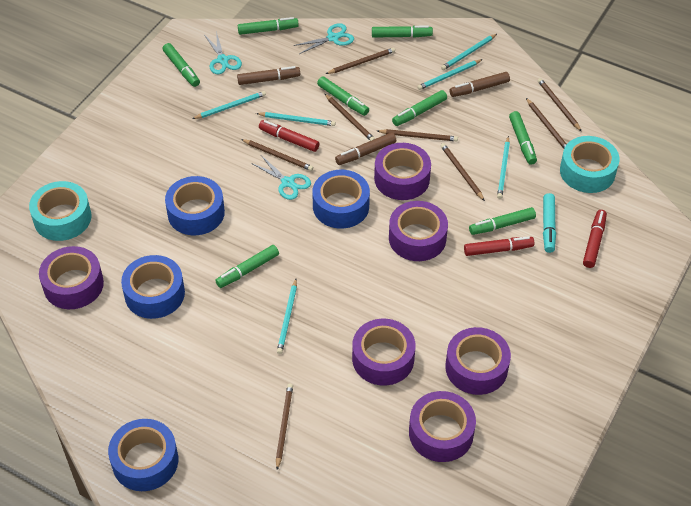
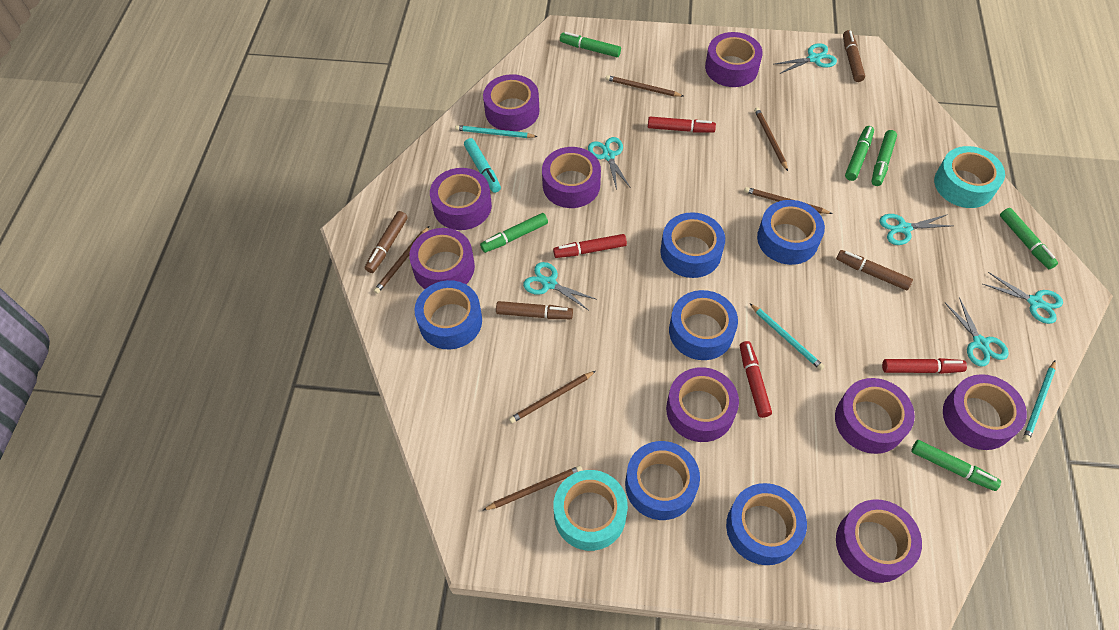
blue tape: [108,419,178,491] [121,255,185,319] [165,176,225,235] [312,170,370,228] = 4 -> [414,280,482,349] [625,441,700,520] [661,212,725,278] [669,290,738,360] [726,483,807,565] [757,200,825,265] = 6
brown marker: [237,66,300,85] [335,132,396,165] [450,72,510,97] = 3 -> [365,211,408,273] [496,301,573,319] [836,250,913,290] [843,30,865,82] = 4
brown pencil: [241,139,313,171] [276,384,293,470] [325,94,375,141] [326,48,395,74] [378,129,458,141] [441,143,485,201] [526,98,567,149] [537,78,582,132] = 8 -> [374,226,429,294] [482,465,583,511] [509,371,596,423] [606,75,683,97] [744,187,832,214] [754,107,788,171] = 6
green marker: [163,43,200,87] [215,245,279,288] [238,17,299,35] [317,76,369,116] [372,26,433,38] [392,90,447,126] [469,207,536,235] [509,111,537,165] = 8 -> [480,213,548,253] [560,32,621,57] [845,126,874,181] [871,130,897,186] [911,440,1001,491] [1000,208,1058,269] = 6
purple tape: [39,246,104,309] [352,319,415,385] [374,143,431,200] [389,201,448,261] [409,391,476,462] [445,327,511,395] = 6 -> [409,228,475,289] [430,168,492,230] [483,74,540,131] [542,147,601,208] [666,367,739,442] [705,32,763,87] [835,378,915,454] [836,499,922,583] [943,374,1027,450] = 9
red marker: [259,120,320,152] [464,236,534,256] [583,210,607,268] = 3 -> [553,234,627,258] [648,117,716,133] [740,341,772,418] [882,358,967,374] = 4
turquoise pencil: [192,91,266,119] [256,112,336,126] [277,279,297,354] [417,59,483,90] [441,34,497,70] [497,136,510,199] = 6 -> [455,125,538,138] [750,303,825,370] [1023,361,1056,442] = 3
turquoise scissors: [205,31,242,74] [251,155,311,200] [293,23,354,54] = 3 -> [523,262,596,310] [588,137,631,190] [775,43,837,74] [879,214,952,245] [945,297,1009,367] [983,272,1063,324] = 6

